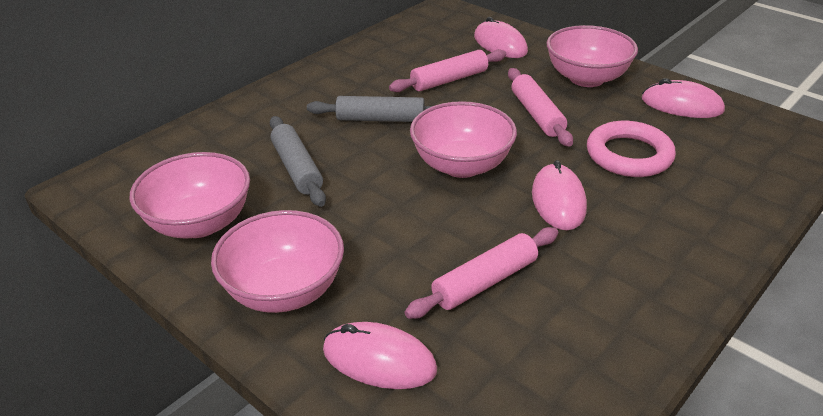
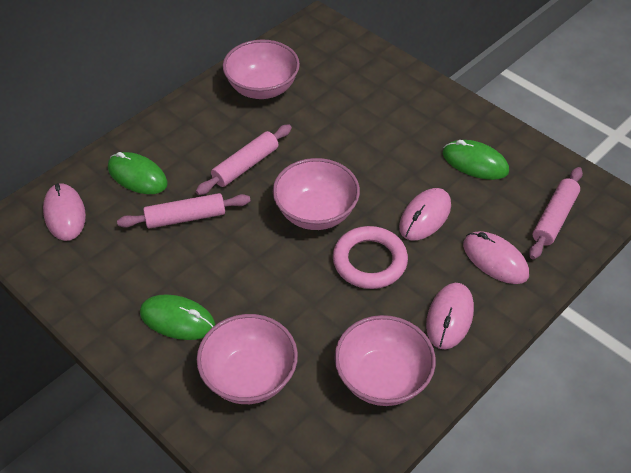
green mouse: none = 0 -> [108,152,168,194] [140,294,215,340] [443,140,509,180] = 3
grey rolling pin: [270,116,326,207] [307,96,432,122] = 2 -> none = 0

